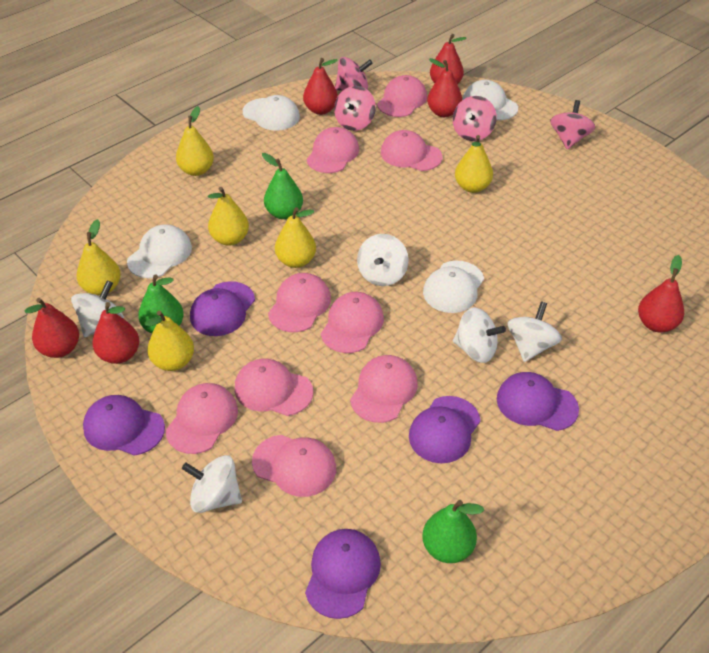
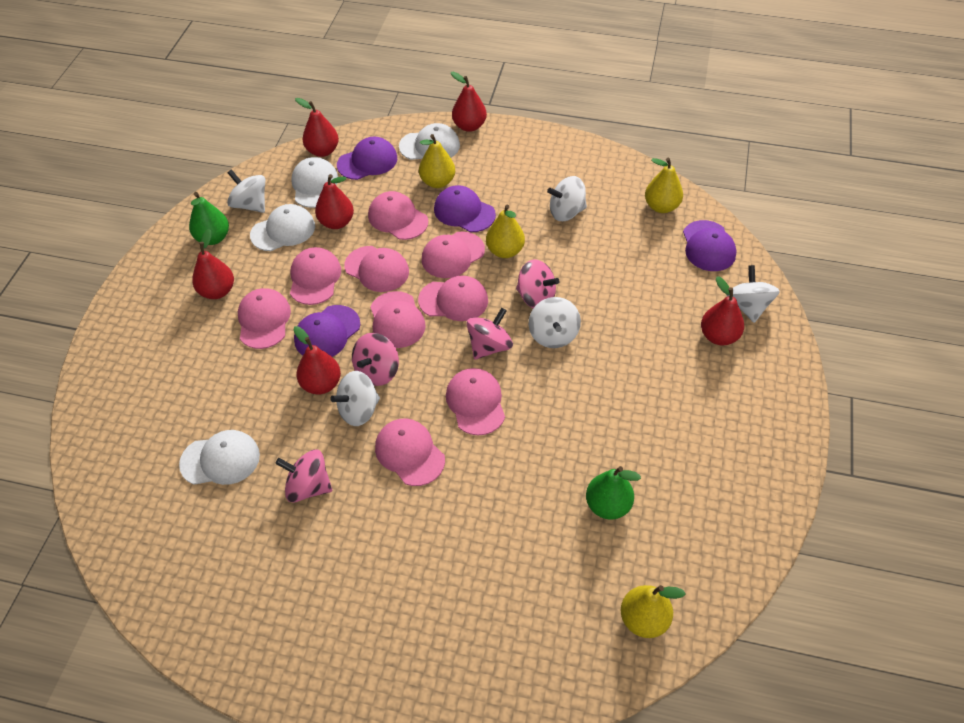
green pear: [138,274,184,334] [262,153,303,219] [422,500,484,563] = 3 -> [189,192,229,245] [586,466,641,520] = 2
purple cap: [83,395,165,456] [190,281,255,336] [305,529,381,619] [409,396,481,463] [497,372,579,431] = 5 -> [294,305,360,357] [337,137,397,180] [434,185,496,232] [683,220,736,271] = 4
yellow pear: [76,219,121,295] [144,311,194,371] [176,106,214,176] [208,187,249,246] [275,207,316,268] [455,135,493,193] = 6 -> [419,134,455,188] [486,205,525,258] [621,585,686,638] [645,158,683,213] = 4

